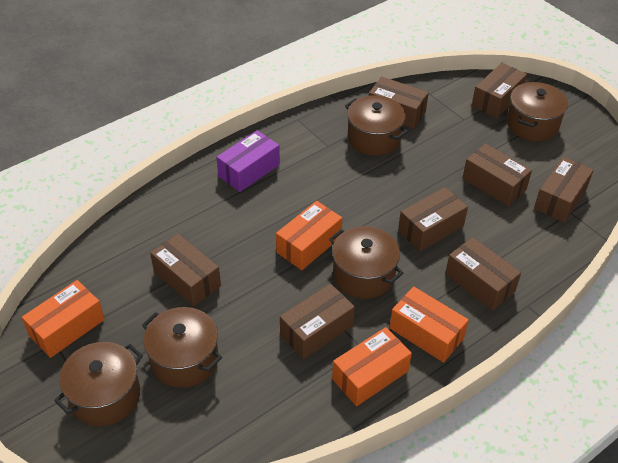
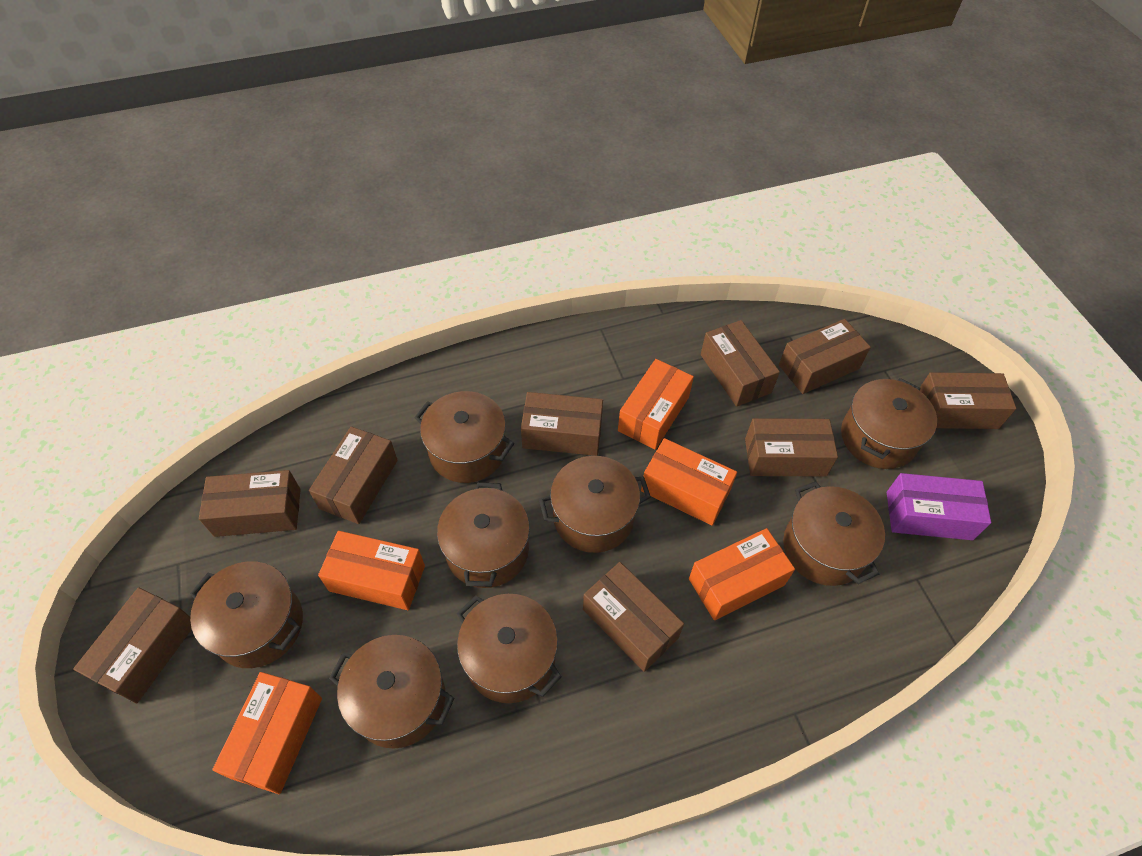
brown box: [150,234,221,306] [280,284,355,359] [369,77,429,129] [398,187,468,251] [445,237,521,311] [463,144,532,206] [472,63,527,118] [534,157,594,222] = 8 -> [73,587,192,704] [199,470,301,537] [309,426,398,524] [521,392,603,456] [583,562,684,672] [701,320,780,407] [745,418,838,477] [779,319,871,394] [920,372,1016,429] = 9
brown pot: [54,342,143,426] [142,307,222,388] [329,226,404,299] [345,95,408,156] [507,82,568,141] = 5 -> [190,561,303,668] [329,635,454,749] [414,391,514,483] [437,483,530,588] [457,594,562,703] [539,456,651,553] [783,481,885,586] [841,378,937,469] = 8
orange box: [22,280,105,358] [276,201,342,270] [332,327,412,406] [390,286,469,363] = 4 -> [212,672,322,794] [318,531,425,610] [618,359,694,450] [641,438,737,526] [689,528,795,620] = 5

